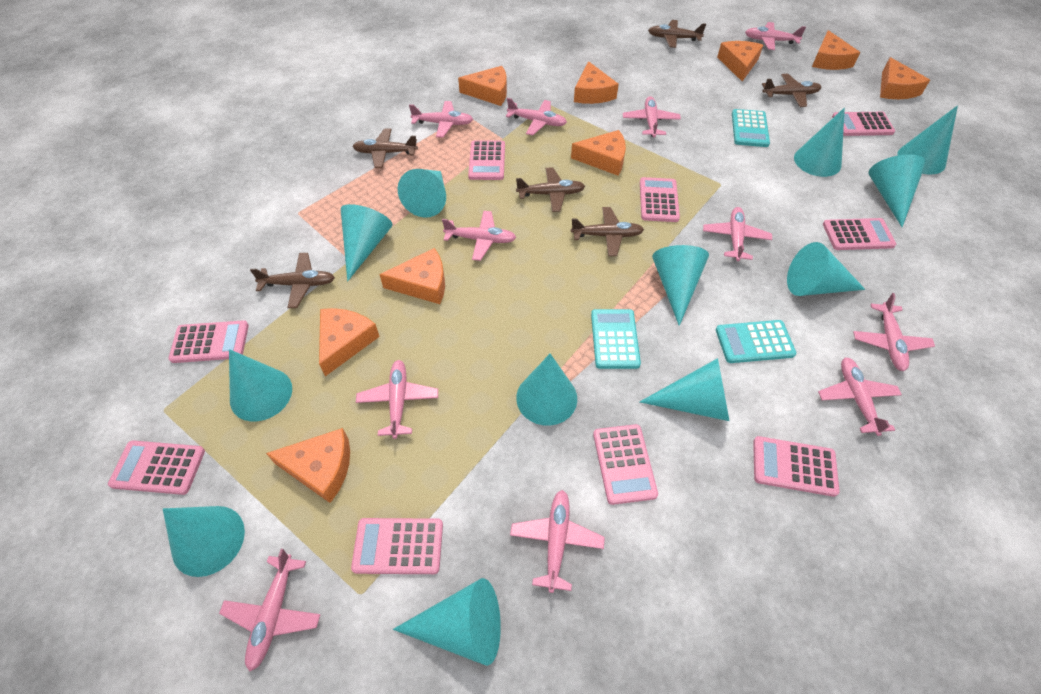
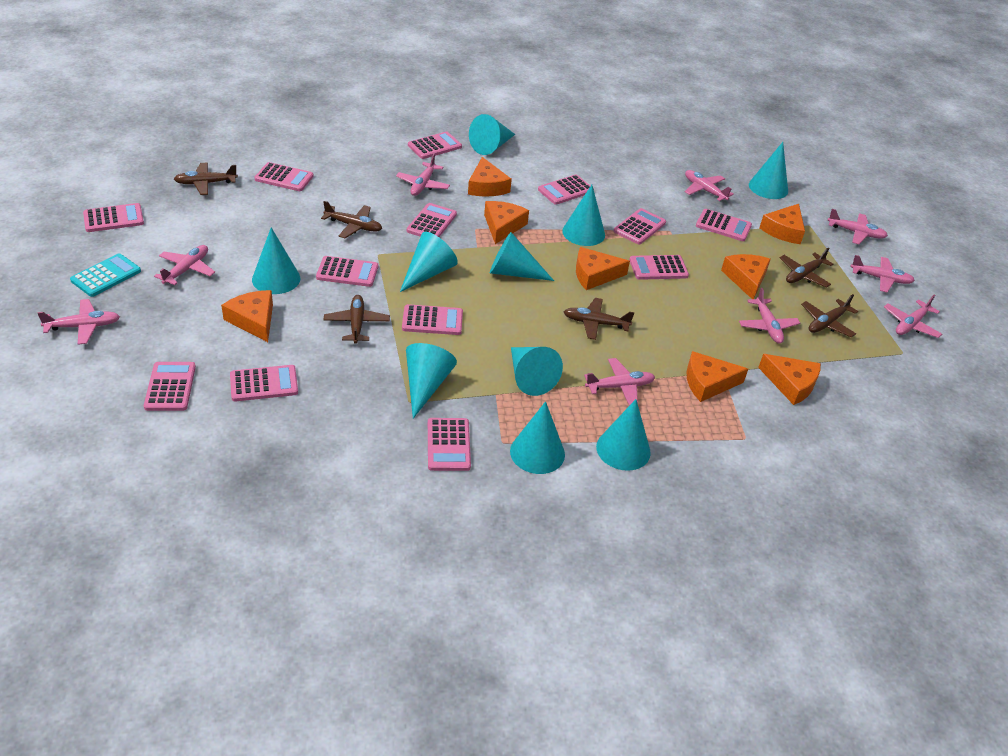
orange cheese: [266,428,350,503] [319,308,380,376] [379,248,445,304] [458,66,507,106] [571,130,626,176] [574,61,619,104] [717,41,763,81] [812,30,860,70] [880,57,930,99] = 9 -> [221,290,273,342] [468,157,512,197] [484,201,529,244] [576,247,630,290] [686,351,748,402] [721,254,771,299] [758,354,821,405] [759,204,805,244] = 8
pink calculator: [108,440,205,495] [168,320,249,363] [351,518,443,574] [468,140,505,180] [593,424,658,505] [640,177,680,222] [753,436,840,497] [823,218,896,250] [832,112,895,136] = 9 -> [83,203,144,232] [144,362,196,411] [230,365,298,402] [254,162,314,191] [316,256,378,287] [402,304,463,335] [407,203,457,237] [408,132,462,159] [428,418,471,471] [538,175,594,205] [614,208,666,245] [629,255,689,280] [696,209,752,241] = 13
pink plane: [219,549,321,672] [356,360,438,439] [409,101,473,138] [442,211,517,261] [506,98,567,135] [510,490,605,593] [623,96,681,137] [703,207,772,261] [745,22,806,50] [818,358,902,436] [853,293,935,371] = 11 -> [37,299,120,345] [154,245,215,285] [396,154,450,196] [584,358,655,405] [685,170,734,201] [739,288,800,344] [827,209,888,244] [850,255,915,293] [884,295,942,338] = 9
turquoise calculator: [591,309,641,369] [716,320,796,363] [732,109,770,147] = 3 -> [70,254,141,297] = 1
turquoise cone: [163,506,245,577] [229,349,292,422] [341,204,392,281] [393,578,501,666] [398,169,446,218] [516,354,577,426] [640,358,729,421] [652,245,709,326] [787,242,866,296] [794,107,845,177] [868,154,926,227] [897,105,958,175] = 12 -> [252,228,300,294] [400,232,458,292] [406,343,457,419] [469,114,515,155] [490,232,554,281] [510,401,565,474] [511,347,563,396] [562,185,605,246] [596,399,651,471] [749,142,788,199] = 10

